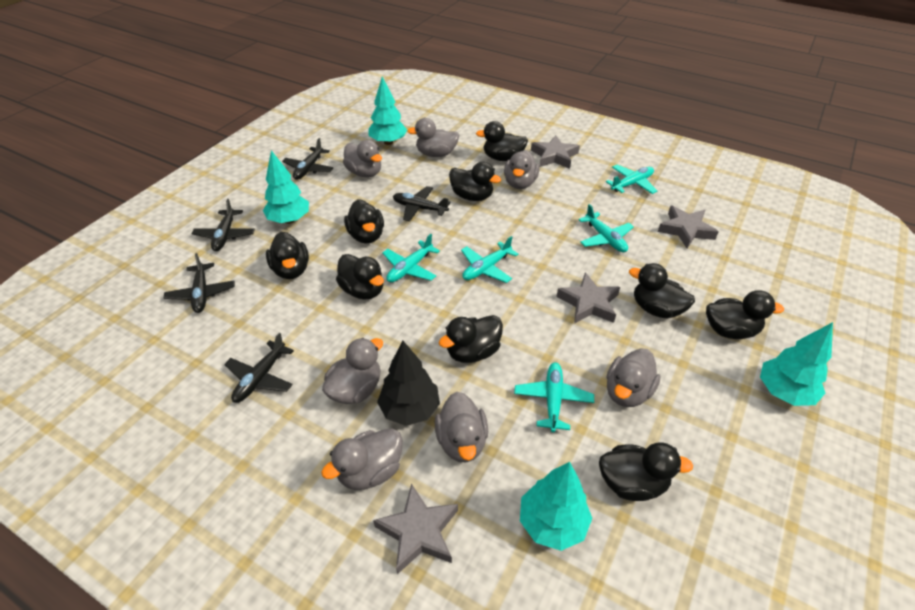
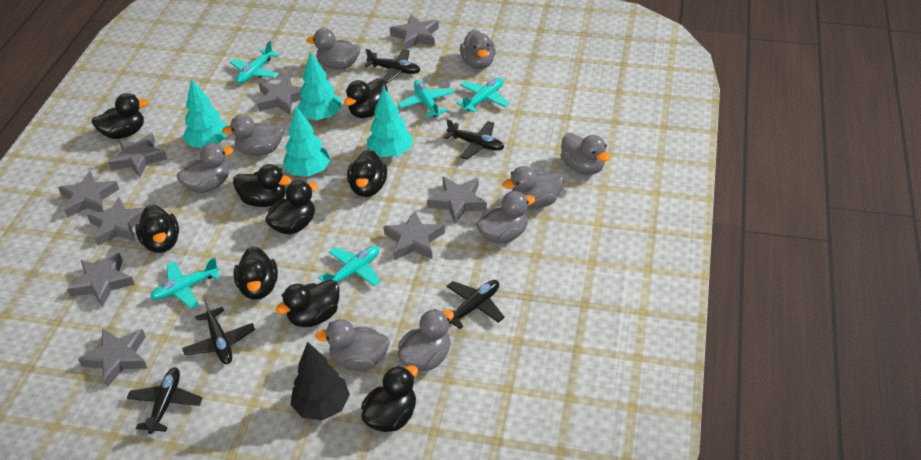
grey duck: [321,428,403,490] [322,338,383,404] [343,140,382,177] [407,118,460,157] [435,392,488,462] [504,150,540,189] [607,348,661,407] = 7 -> [177,143,234,193] [222,114,284,156] [306,28,360,70] [315,319,390,370] [398,309,454,371] [460,29,496,69] [476,191,535,244] [502,166,564,209] [561,133,610,175] = 9
grey star: [373,483,458,574] [531,135,580,169] [556,273,620,324] [658,206,718,248] = 4 -> [58,171,119,218] [67,253,135,307] [78,328,147,387] [87,197,144,246] [108,133,167,177] [257,75,302,115] [383,210,445,260] [390,15,439,50] [427,176,487,224] = 9

